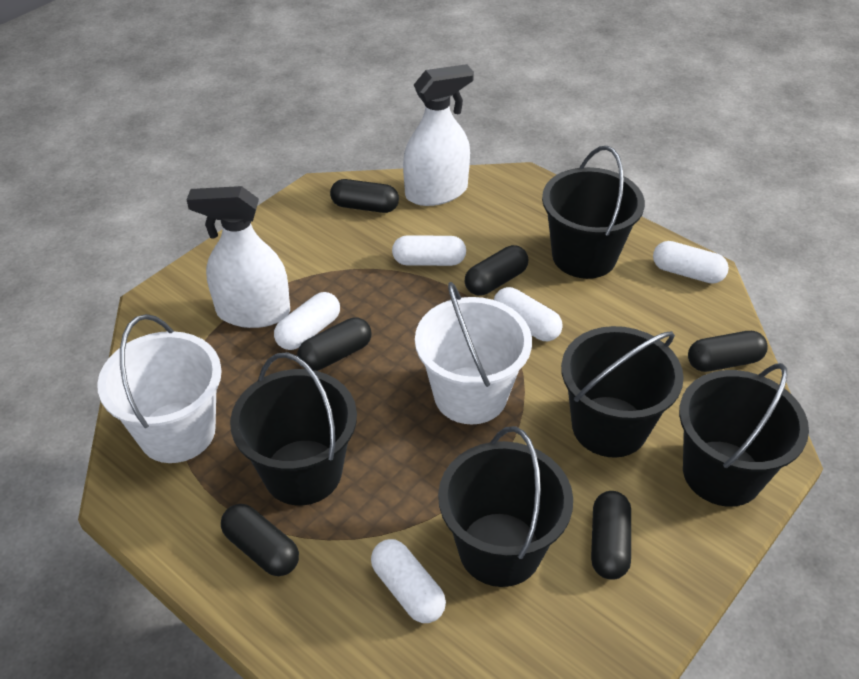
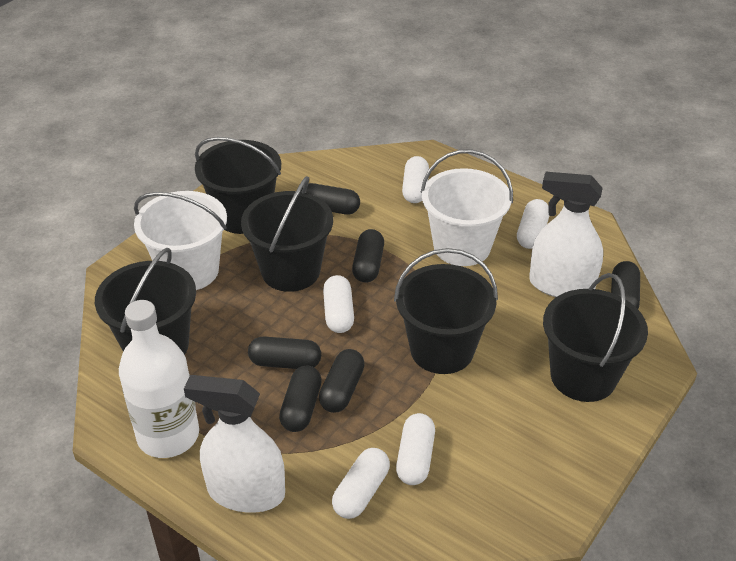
white bottle: none = 0 -> [119,300,199,458] = 1

